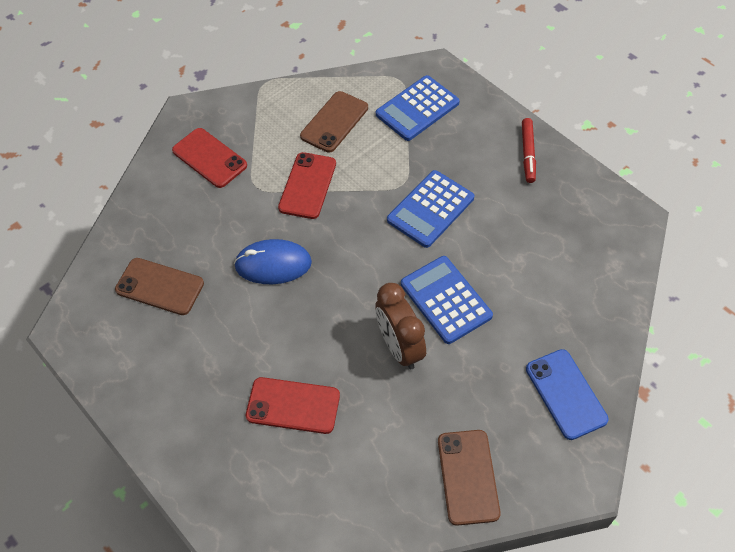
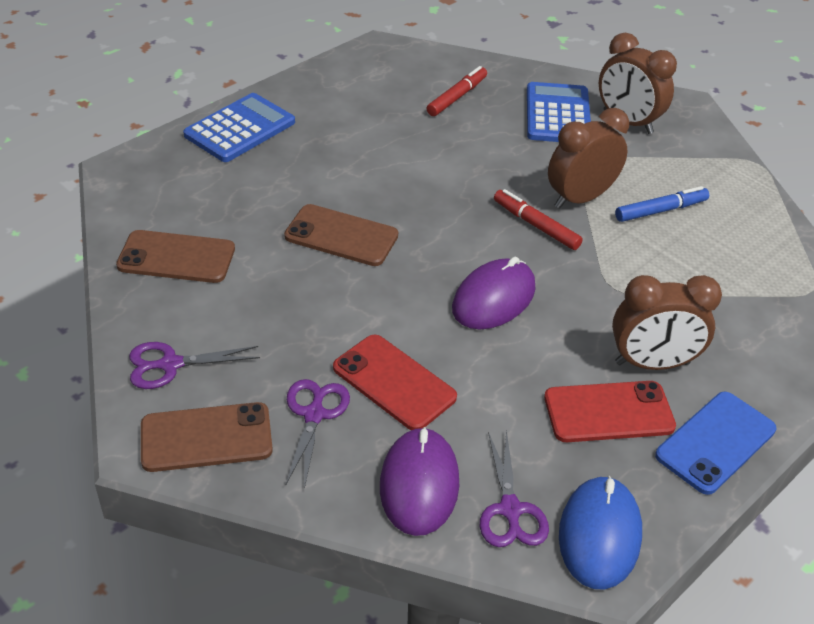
blue calculator: [376,75,460,141] [387,170,474,248] [401,256,493,344] = 3 -> [183,93,295,162] [527,82,591,142] = 2
blue marker: none = 0 -> [615,186,709,222] = 1
brown clock: [375,283,426,369] = 1 -> [548,108,629,209] [599,33,677,134] [612,275,722,370] = 3
purple mouse: none = 0 -> [380,427,459,536] [452,257,535,329] = 2
purple scissors: none = 0 -> [129,342,260,389] [285,379,350,489] [480,430,549,547] = 3
red marker: [522,118,536,183] = 1 -> [427,66,487,116] [494,189,583,250] = 2
red phone: [172,128,247,188] [246,377,340,434] [278,152,336,219] = 3 -> [333,335,457,430] [544,381,676,442] = 2

